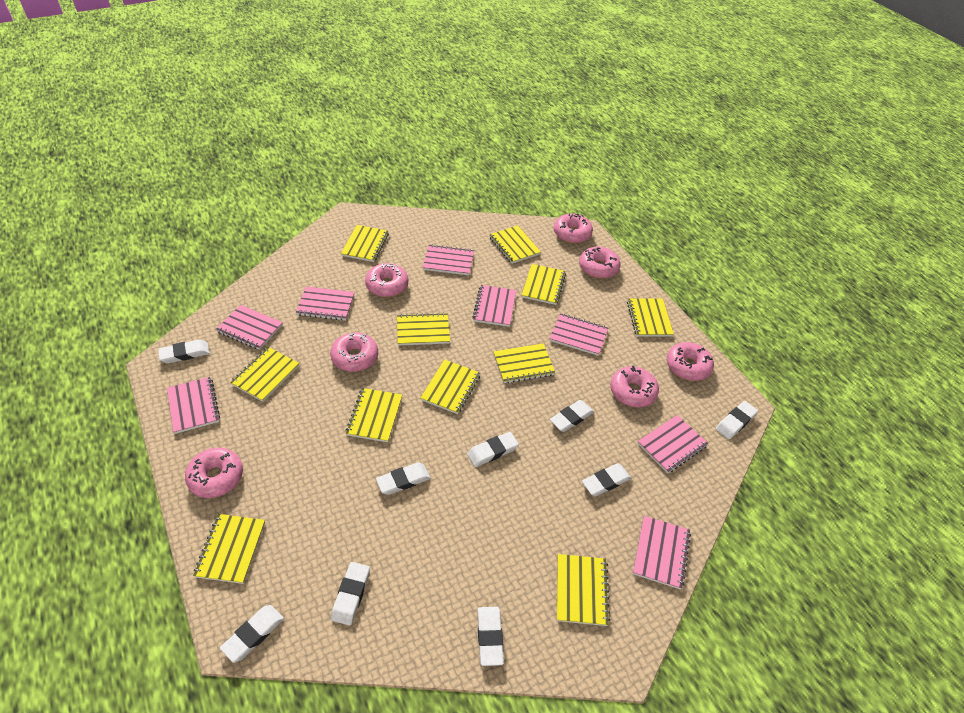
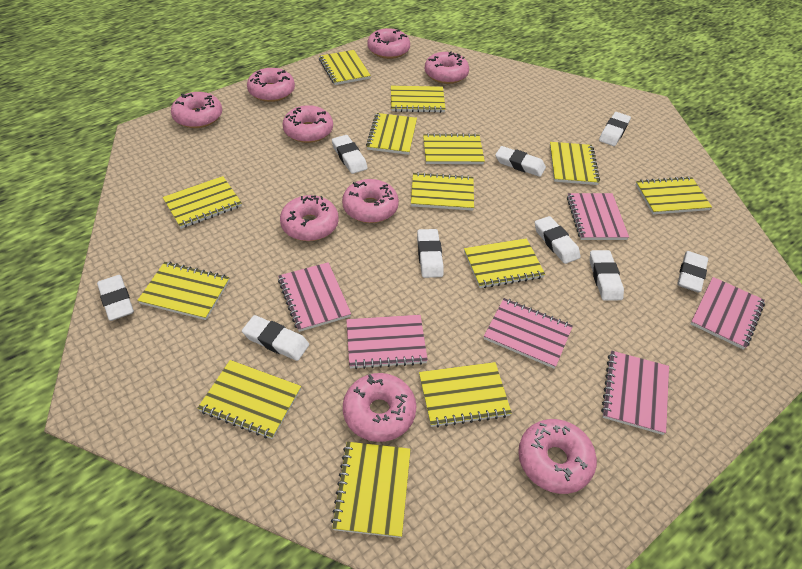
pink donut: [185,448,243,498] [330,333,378,372] [365,263,408,297] [554,213,593,243] [579,247,620,279] [610,366,659,407] [667,342,714,381] = 7 -> [171,92,222,128] [247,68,295,102] [280,195,339,241] [283,105,333,143] [342,179,399,223] [343,373,416,442] [367,28,410,59] [425,51,469,84] [518,419,597,494] = 9
pink notebook: [167,377,220,434] [216,305,283,350] [296,287,354,321] [423,244,474,275] [473,285,516,327] [550,313,608,356] [633,516,691,590] [637,415,708,473] = 8 -> [278,262,351,332] [346,315,428,369] [484,298,573,369] [567,193,629,240] [601,351,669,435] [691,277,765,350] = 6
yellow notebook: [193,514,265,584] [230,347,299,402] [341,225,389,262] [346,388,402,442] [397,313,450,346] [420,359,480,414] [489,225,541,264] [494,343,555,383] [522,264,566,305] [557,554,610,626] [627,298,674,336] = 11 -> [137,262,230,320] [163,176,242,229] [198,360,301,439] [319,50,371,85] [331,442,411,538] [366,113,417,155] [391,86,445,113] [411,172,474,211] [419,362,512,428] [423,133,485,164] [464,238,545,288] [550,142,600,185] [636,176,712,214] = 13

